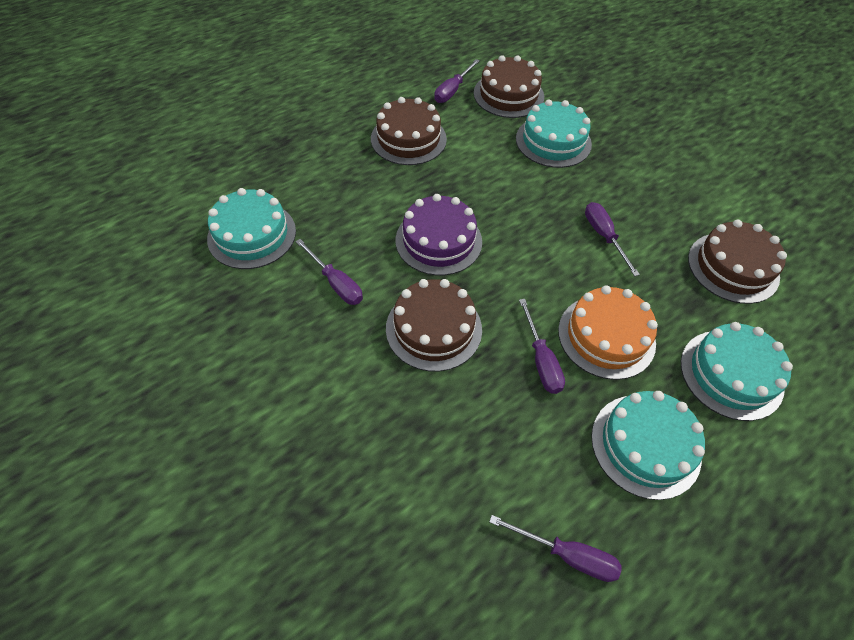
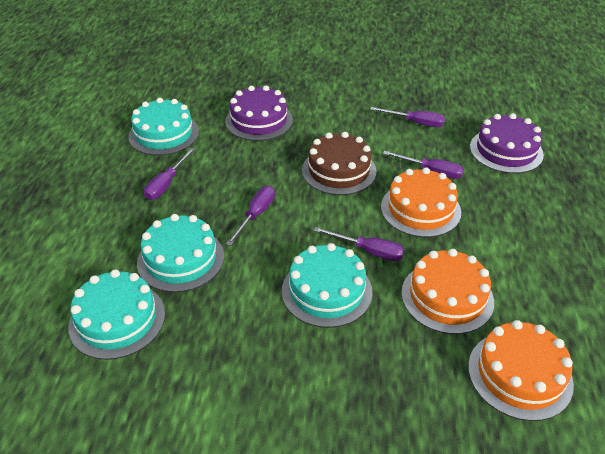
brown cake: [371,97,447,165] [386,279,482,372] [474,55,544,118] [688,220,787,304] = 4 -> [302,132,377,195] = 1
orange cake: [558,285,658,380] = 1 -> [381,167,461,237] [401,249,494,334] [468,320,574,421] = 3
purple cake: [396,194,482,276] = 1 -> [225,85,293,141] [470,113,544,173] = 2

